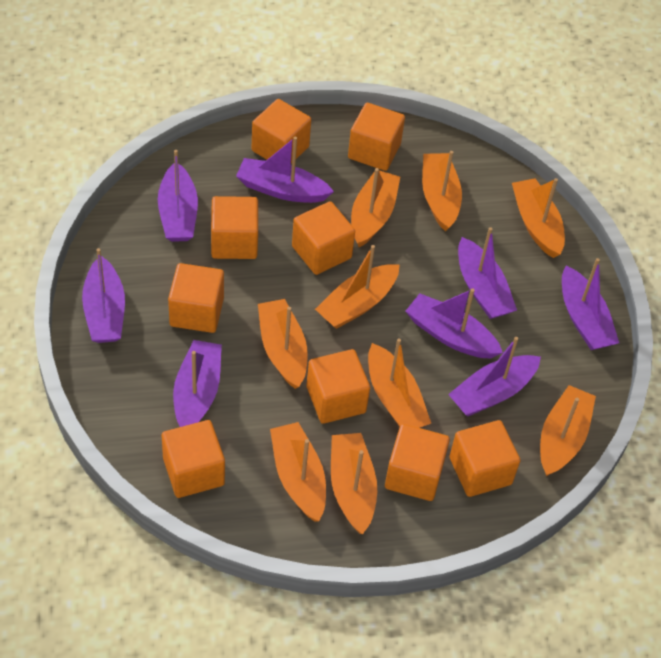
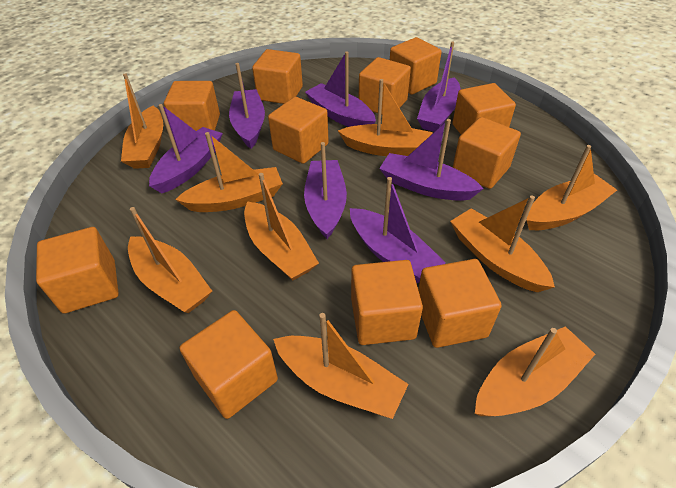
orange cube: [162,420,225,498] [168,263,224,333] [211,196,258,259] [252,99,311,164] [292,201,355,275] [307,349,370,424] [348,103,405,171] [385,424,450,501] [450,420,520,497] = 9 -> [36,227,119,314] [164,81,220,131] [180,310,278,419] [252,49,303,104] [268,97,329,164] [351,260,423,345] [359,57,411,115] [390,37,442,95] [418,259,502,348] [452,83,516,135] [453,117,521,189] = 11
purple boat: [82,248,125,343] [158,150,198,242] [173,340,222,427] [236,137,334,203] [406,289,503,359] [448,337,541,416] [458,227,517,319] [562,258,619,350] = 8 -> [149,104,223,193] [229,63,265,149] [304,142,347,239] [305,51,376,127] [350,177,446,283] [379,119,484,201] [417,42,461,132] = 7

